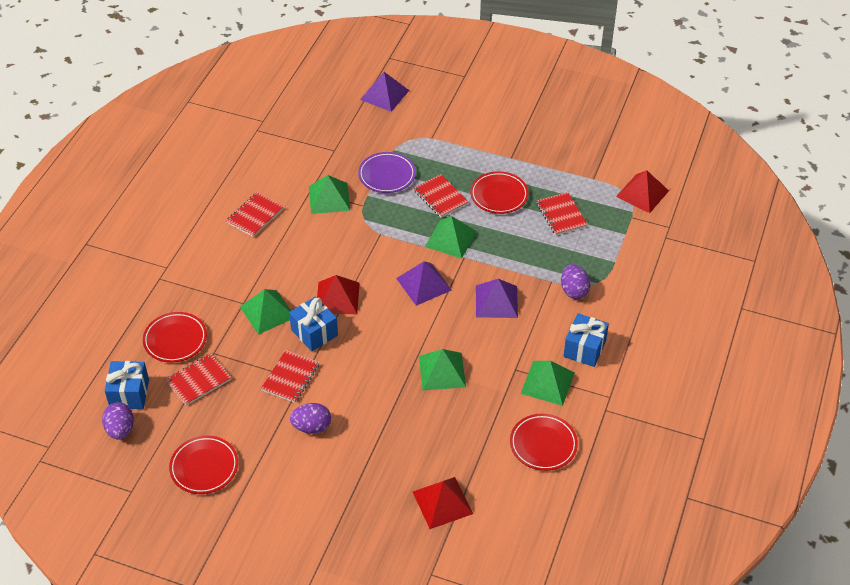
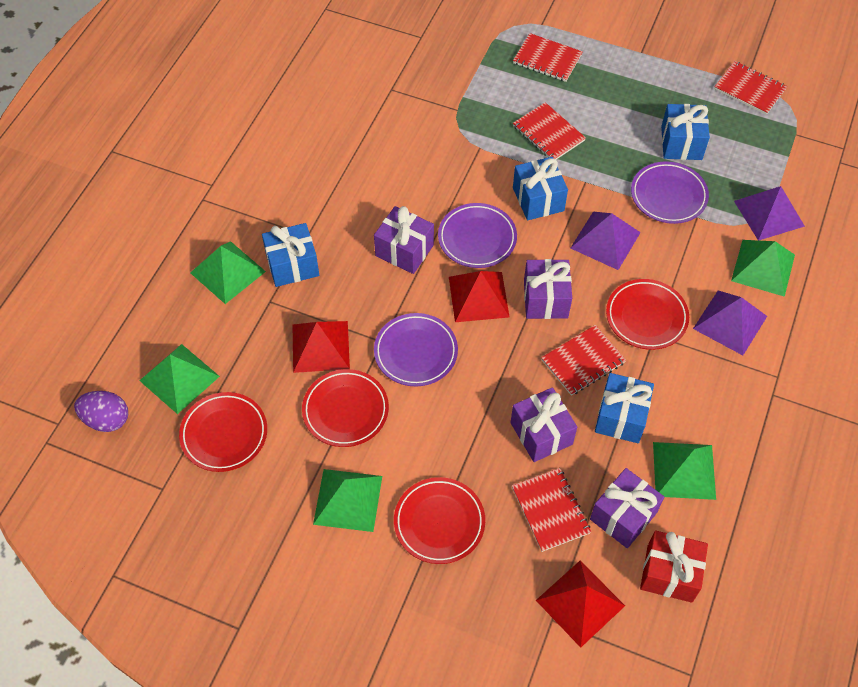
blue gift: [105,361,149,409] [289,296,338,351] [563,313,609,367] = 3 -> [262,223,319,287] [513,157,568,220] [595,373,654,443] [661,104,710,160] = 4
purple egg: [102,402,134,440] [290,403,331,434] [561,264,590,299] = 3 -> [74,391,128,432] = 1
purple gift: none = 0 -> [374,206,434,274] [510,387,577,462] [524,259,572,319] [590,468,664,548] = 4
purple plate: [358,152,416,193] = 1 -> [374,313,458,386] [438,203,517,268] [631,161,709,224] = 3
red gift: none = 0 -> [640,531,708,603] = 1

